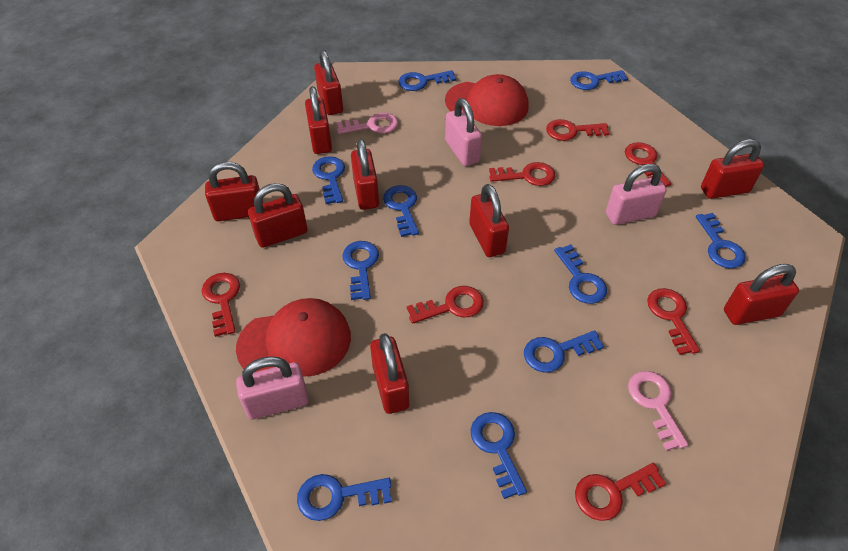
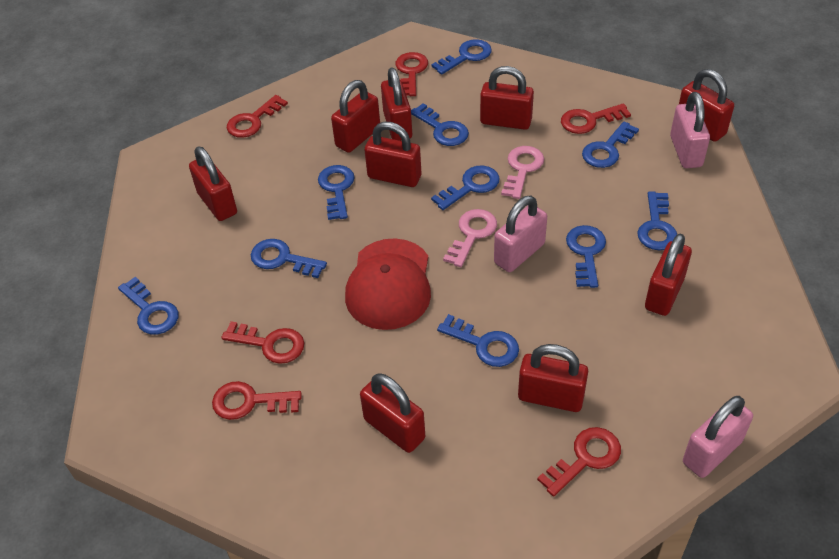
red cap: [236,298,351,377] [445,74,529,126] = 2 -> [345,238,431,330] = 1
red key: [202,273,240,337] [407,286,484,324] [489,162,555,186] [546,119,609,141] [575,463,666,521] [625,142,671,187] [647,288,700,355] = 7 -> [212,381,302,420] [222,321,304,364] [227,95,288,138] [396,52,428,96] [537,427,621,497] [561,103,631,134] = 6

